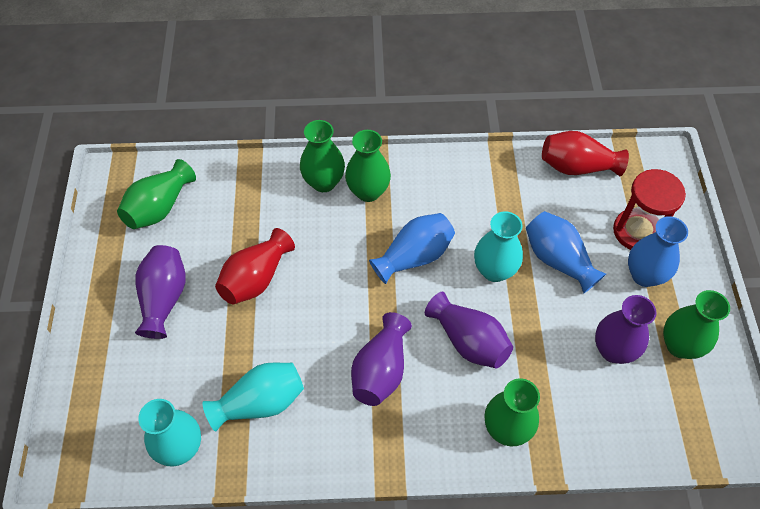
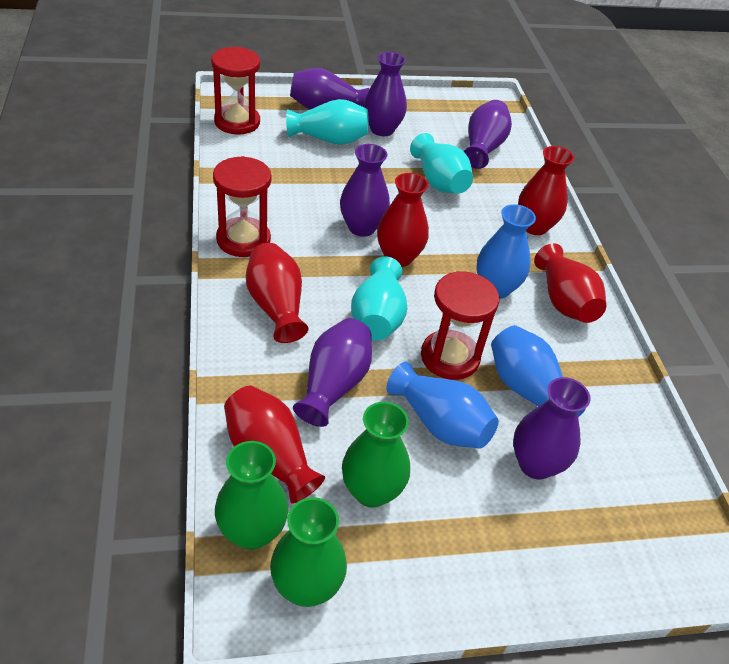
green vase: [117,159,196,229] [300,120,345,192] [345,130,391,202] [484,378,540,446] [663,290,730,359] = 5 -> [215,441,288,550] [270,497,347,607] [342,402,410,508] = 3
purple vase: [135,245,186,339] [351,312,412,406] [425,292,513,368] [595,295,656,364] = 4 -> [290,68,369,110] [293,318,372,427] [340,144,390,237] [364,52,407,136] [464,100,512,169] [513,377,591,479] = 6
red hourglass: [613,169,686,250] = 1 -> [211,47,260,135] [213,156,271,257] [421,271,499,380] = 3
red vase: [215,228,295,304] [542,131,629,176] = 2 -> [224,385,325,504] [246,243,309,343] [377,173,429,267] [518,146,574,235] [534,243,606,323] = 5

